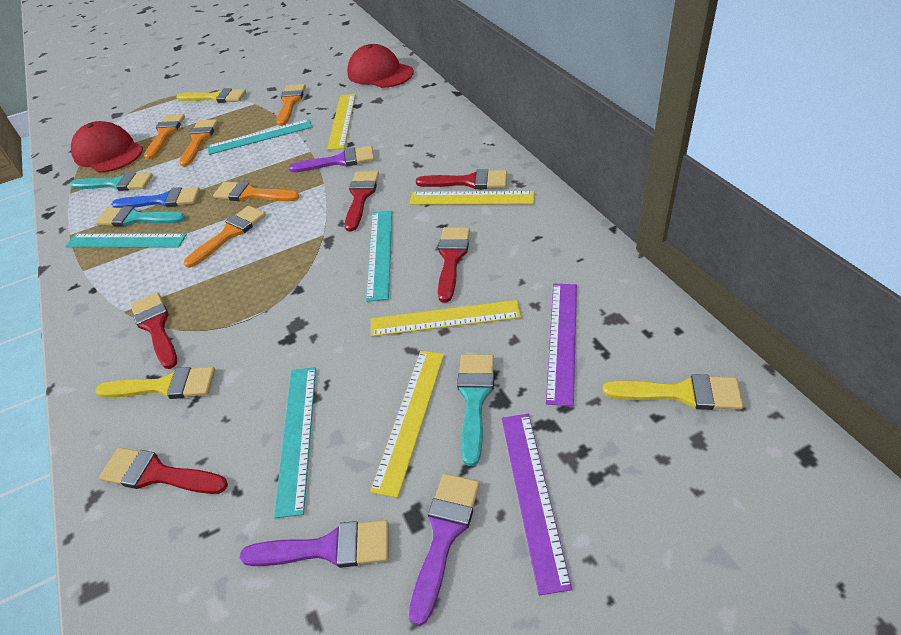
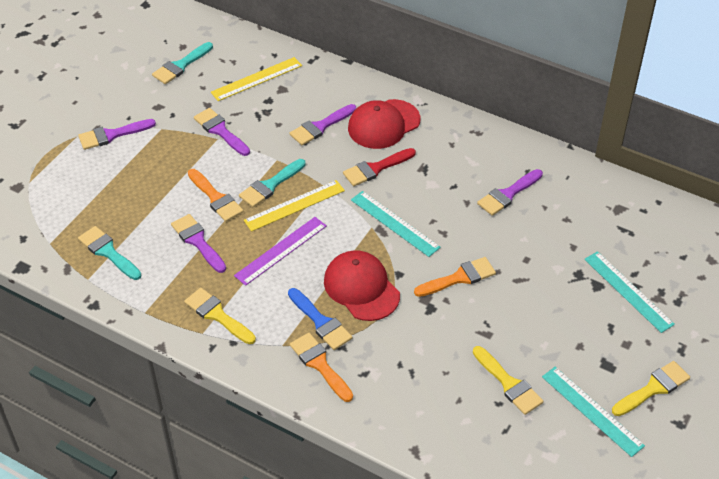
orange brush: [144,114,185,160] [179,119,218,167] [184,206,266,268] [213,181,299,201] [277,84,306,126] = 5 -> [188,169,243,222] [290,333,353,402] [414,257,496,297] = 3
purple brush: [240,520,389,568] [289,146,374,172] [409,474,480,626] = 3 -> [78,119,156,150] [171,214,226,273] [194,108,250,156] [290,104,356,145] [477,169,543,216] = 5
purple ruler: [502,414,572,595] [546,284,577,406] = 2 -> [234,217,327,286] = 1
red brush: [99,448,228,494] [131,292,177,369] [345,171,379,232] [416,169,507,189] [438,227,470,303] = 5 -> [343,148,416,186] = 1
turquoise ruler: [66,234,187,248] [207,119,312,155] [274,367,316,518] [366,210,392,302] = 4 -> [351,191,441,257] [542,367,645,457] [584,251,675,333] = 3
yellow ruler: [327,94,356,150] [370,351,444,498] [371,300,521,337] [409,191,534,205] = 4 -> [211,57,302,101] [244,180,345,232] = 2

